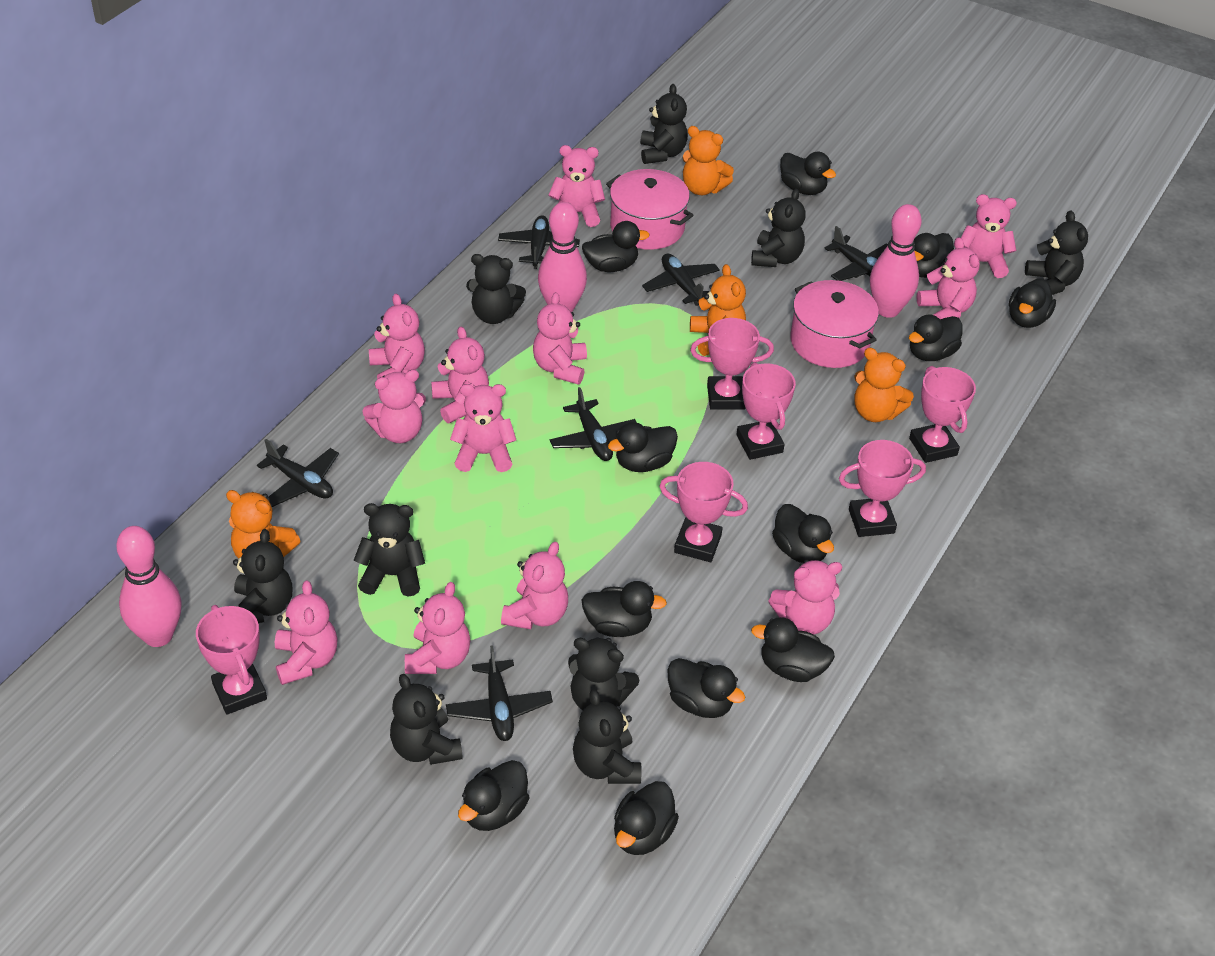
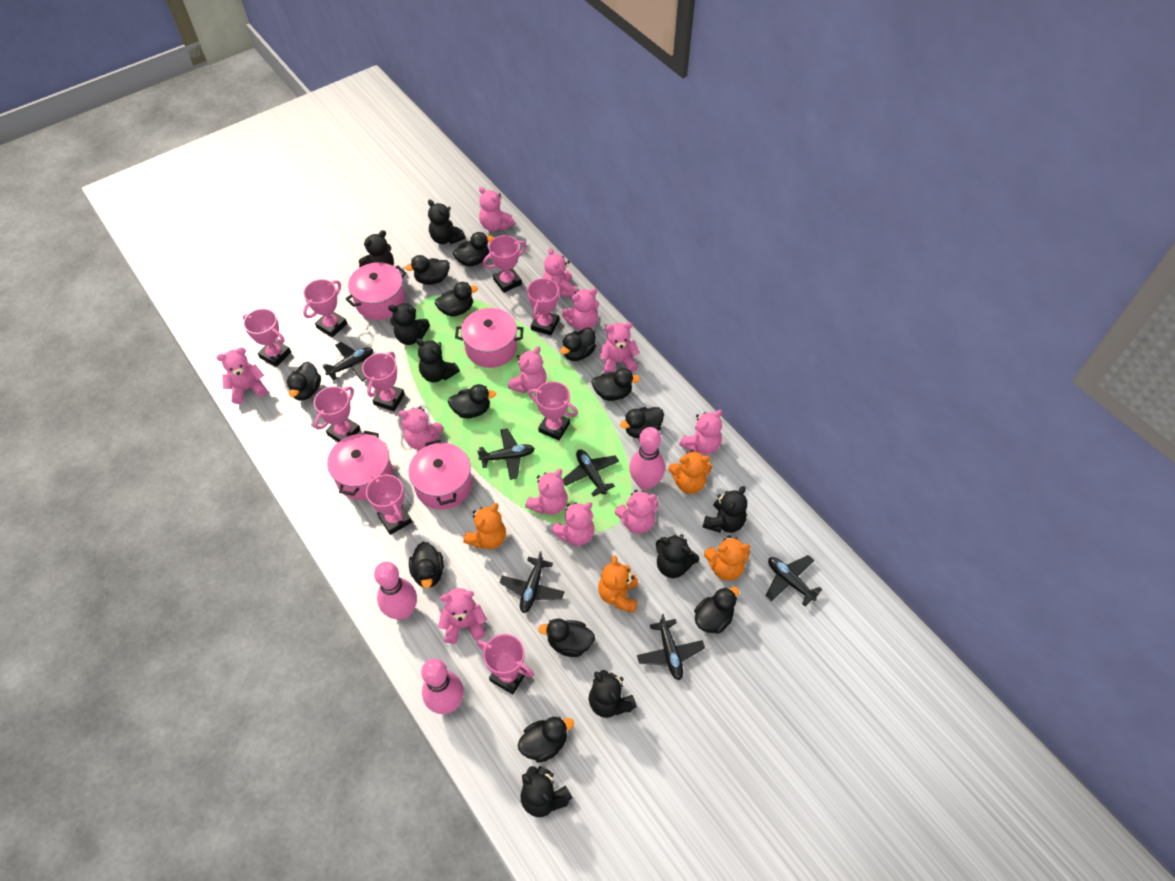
black teddy bear: [233,529,292,623] [354,503,425,596] [390,674,463,765] [466,254,526,324] [568,637,639,711] [573,689,641,784] [640,84,688,164] [751,189,806,267] [1025,211,1088,295] = 9 -> [359,230,394,267] [388,303,430,345] [416,338,460,382] [428,199,465,244] [521,766,572,817] [589,670,637,718] [656,534,699,578] [703,486,747,533] = 8
pink pot: [606,169,693,250] [790,280,879,368] = 2 -> [327,431,393,500] [346,262,406,320] [408,440,472,509] [455,308,523,368] = 4
pink trophy: [196,605,267,715] [659,462,748,562] [690,318,774,409] [736,362,796,460] [839,440,926,537] [909,366,976,463] = 6 -> [243,308,291,367] [303,279,347,337] [314,386,361,442] [362,352,405,411] [366,474,412,535] [477,634,534,694] [483,235,527,293] [527,277,559,336] [528,381,578,440] = 9

